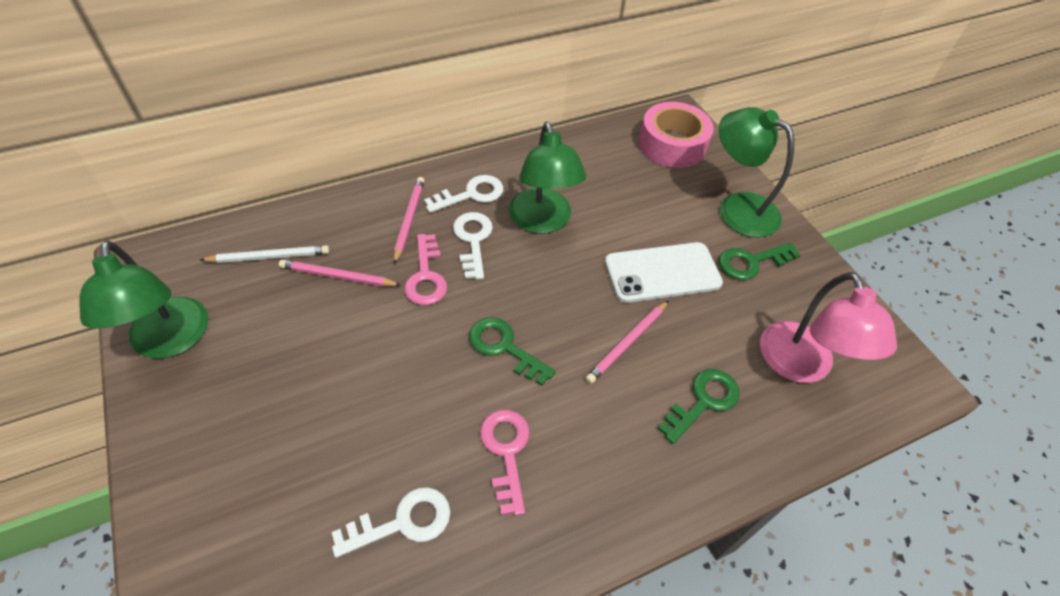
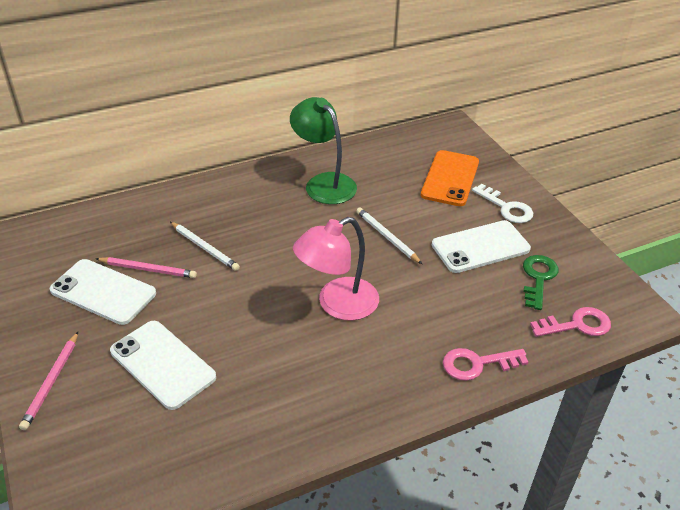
green key: [469,317,556,386] [657,369,740,444] [719,242,800,280] = 3 -> [523,255,559,310] = 1
green lamp: [79,240,208,359] [509,122,586,233] [719,107,794,238] = 3 -> [290,97,357,204] = 1
orange phone: none = 0 -> [421,150,479,206] = 1
pink pencil: [279,260,401,287] [394,177,425,264] [585,300,669,384] = 3 -> [19,332,78,430] [95,257,197,278] = 2
pink tape: [639,102,714,168] = 1 -> none = 0
white key: [332,487,450,558] [424,175,503,213] [453,212,493,280] = 3 -> [472,184,533,223] = 1
white pencil: [200,245,330,263] = 1 -> [170,222,240,271] [357,208,422,264] = 2
white phone: [605,242,723,303] = 1 -> [50,259,156,325] [110,321,216,410] [432,220,531,273] = 3

